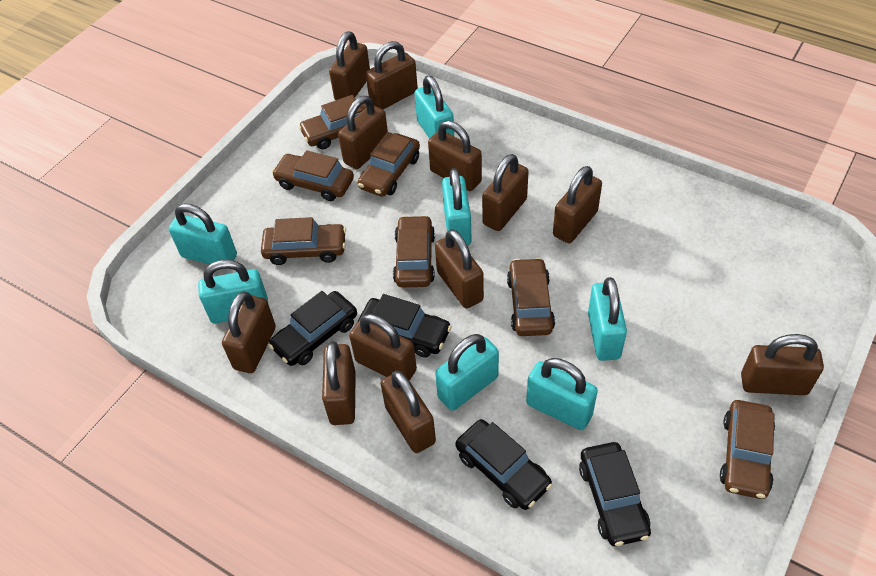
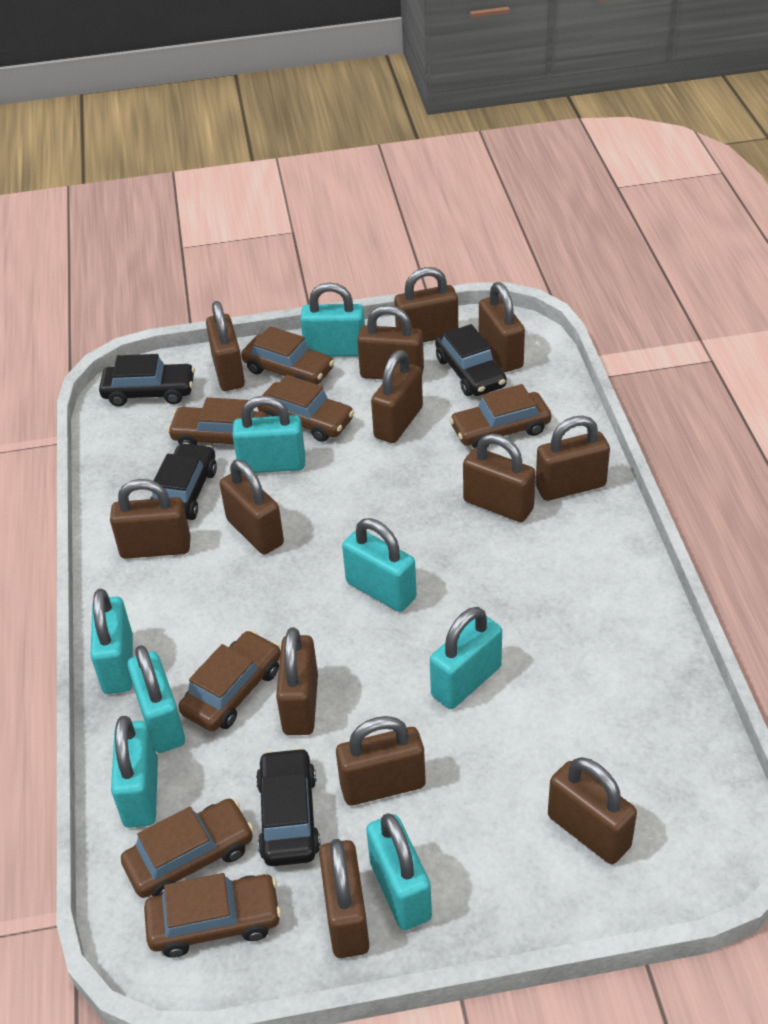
brown padlock: [222,291,276,373] [322,341,356,425] [329,31,370,100] [338,96,388,169] [349,314,417,381] [366,41,418,110] [381,371,436,453] [428,120,482,191] [435,229,484,308] [482,154,529,231] [553,166,602,243] [741,334,824,395] = 12 -> [110,479,191,559] [206,301,245,391] [220,459,284,554] [276,627,318,735] [319,839,369,958] [336,716,426,806] [357,305,424,379] [371,350,423,443] [394,267,458,342] [463,434,536,522] [479,282,525,372] [536,416,610,501] [548,757,637,864] = 13
turquoise padlock: [169,203,237,264] [198,259,269,323] [415,75,454,139] [435,334,499,411] [442,168,472,246] [526,358,598,430] [588,277,627,361] = 7 -> [91,588,133,694] [111,716,158,828] [127,645,185,753] [232,395,305,473] [300,282,365,357] [342,518,417,612] [366,814,432,930] [430,607,502,709] = 8

